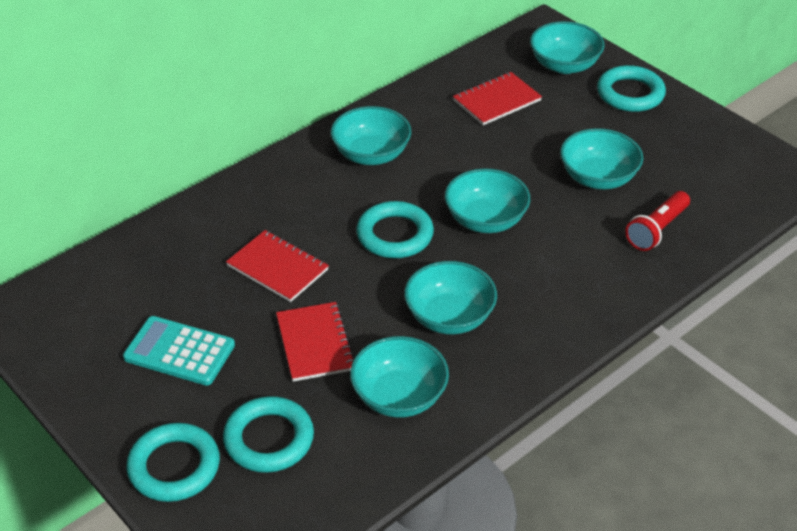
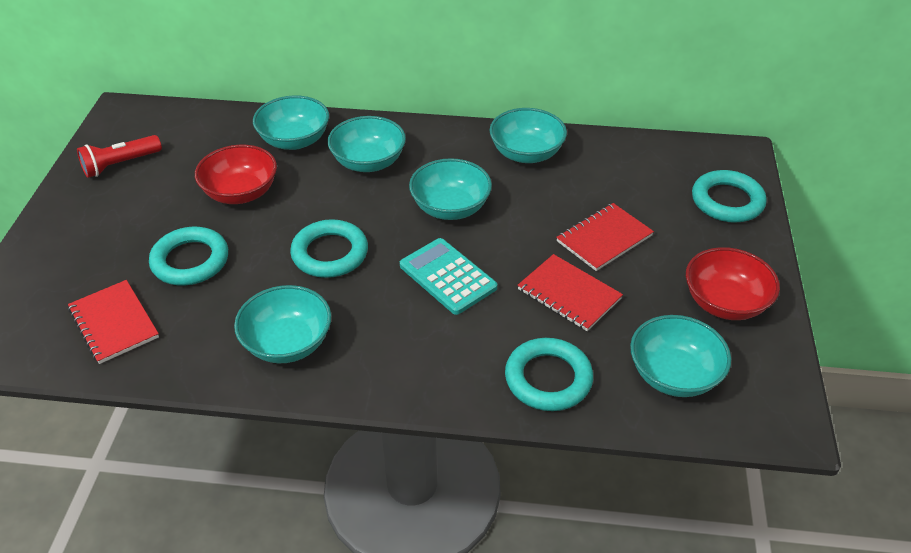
red bowl: none = 0 -> [195,145,277,204] [686,247,780,320] = 2

